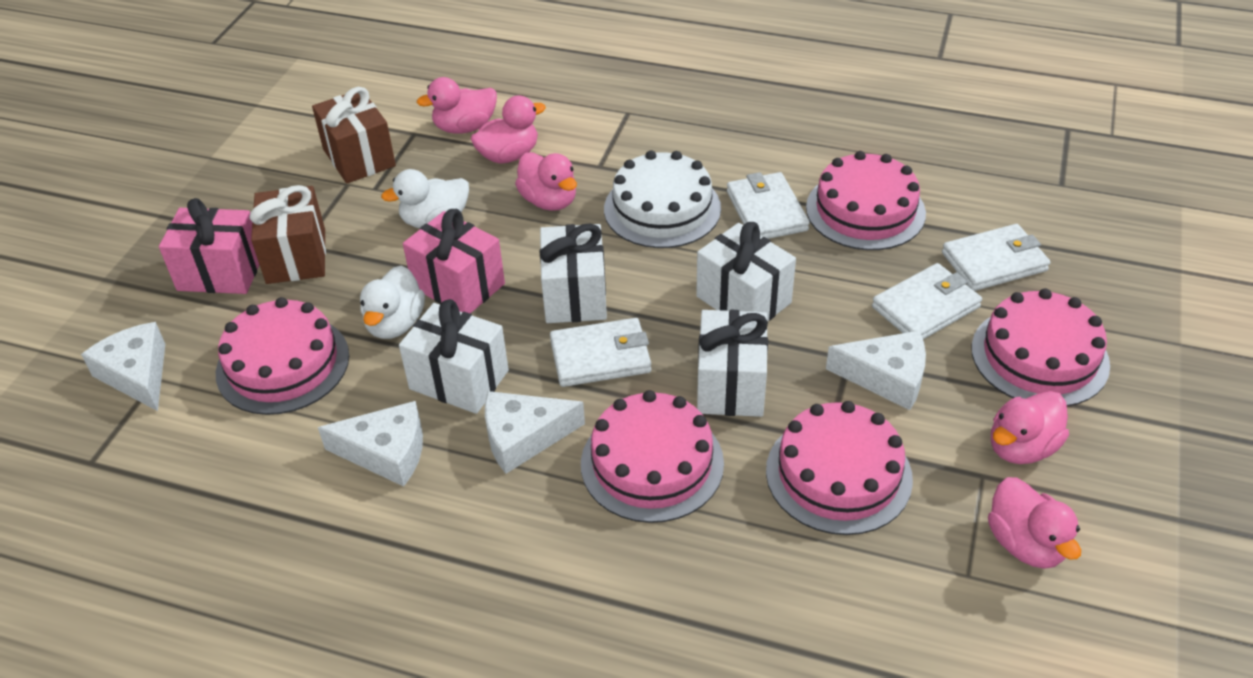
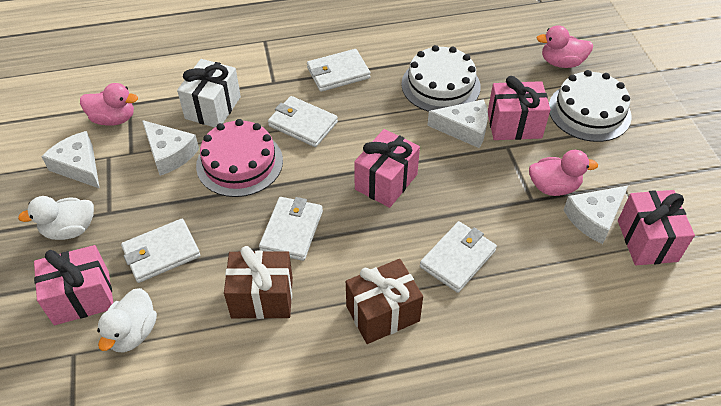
pink cake: [216,297,349,415] [581,390,724,523] [766,401,913,535] [806,151,926,250] [971,289,1110,406] = 5 -> [196,119,283,197] = 1
pink duck: [417,77,497,134] [471,95,546,164] [515,152,577,211] [988,477,1081,569] [991,391,1069,464] = 5 -> [80,83,138,126] [529,150,598,196] [536,25,593,68] = 3
pink gift: [159,198,259,294] [403,209,505,314] = 2 -> [34,245,113,325] [354,129,420,208] [488,76,551,140] [618,190,695,265] = 4
white cake: [604,151,721,248] = 1 -> [401,45,481,112] [549,70,632,142] = 2
white gift: [399,299,509,414] [540,224,607,323] [696,222,796,321] [697,310,768,417] = 4 -> [177,59,241,127] = 1
white wallet: [550,318,651,387] [727,172,810,239] [872,263,982,339] [942,224,1050,291] = 4 -> [121,219,200,283] [259,197,323,261] [268,96,338,147] [307,49,370,92] [420,221,497,293] = 5

